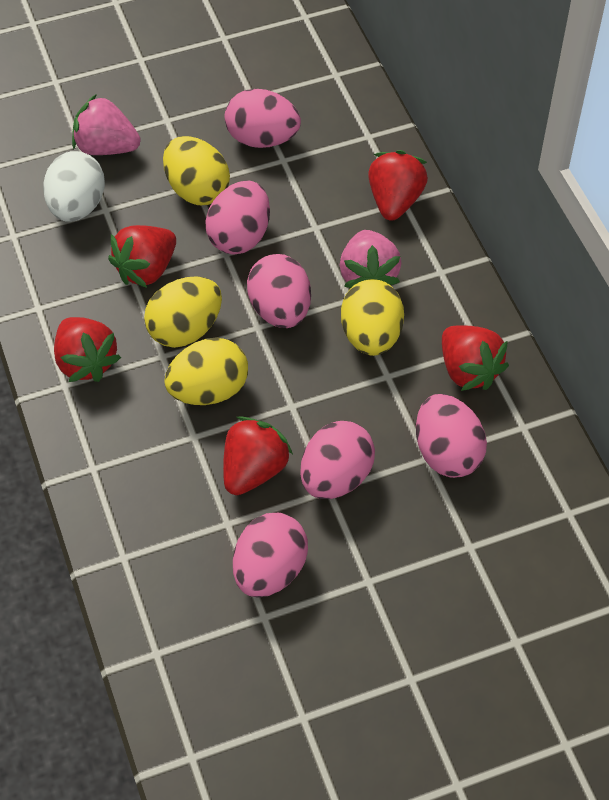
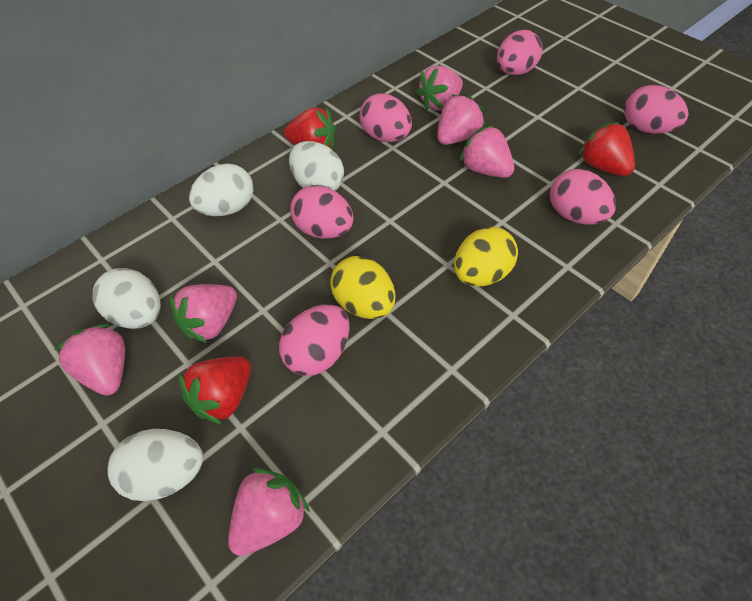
pink strawberry: [72,94,141,155] [340,230,402,288] = 2 -> [55,324,125,396] [170,284,237,343] [228,468,310,556] [416,65,463,111] [437,94,485,145] [459,125,514,178] = 6
red strawberry: [54,317,121,382] [108,225,176,288] [223,416,293,495] [368,150,428,221] [442,325,509,391] = 5 -> [179,357,251,425] [284,107,336,150] [578,122,635,176] = 3
white egg: [43,151,105,222] = 1 -> [93,268,161,329] [107,429,203,501] [189,163,254,216] [289,141,344,191] = 4
yellow egg: [144,276,222,348] [163,136,230,205] [164,337,248,405] [341,279,404,356] = 4 -> [330,256,395,319] [454,227,518,286] = 2

